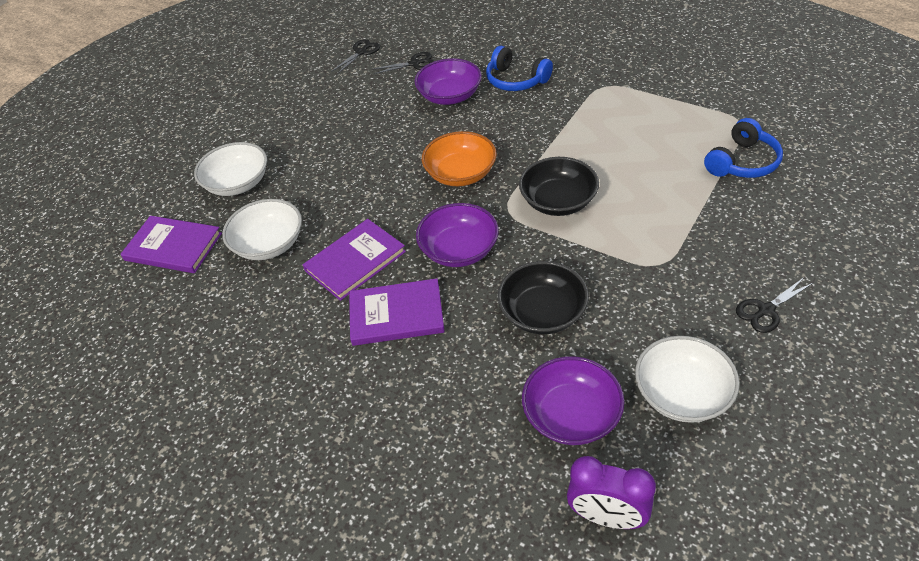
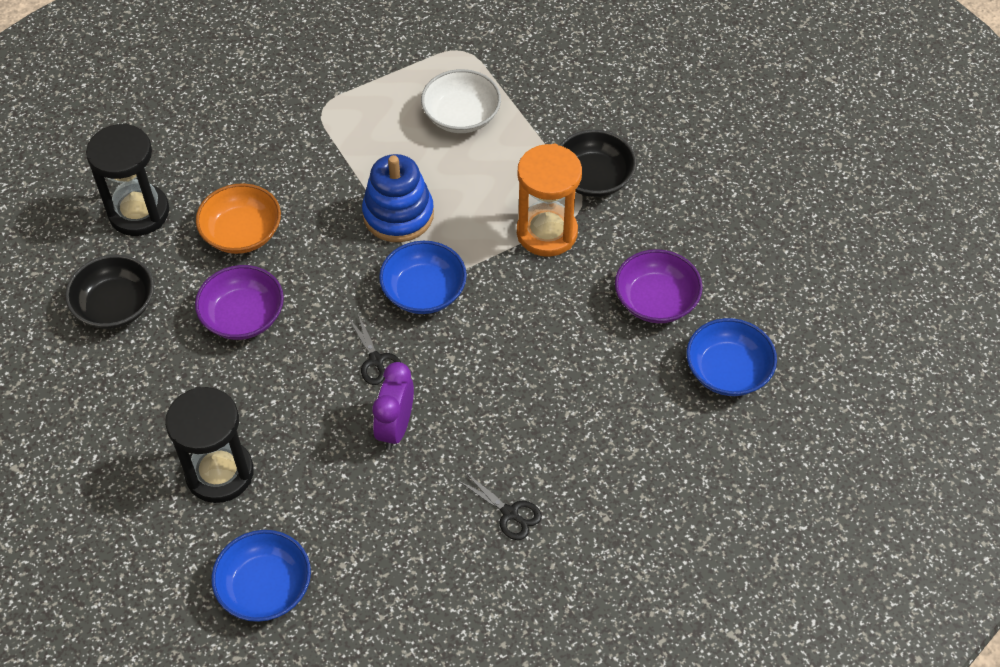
black hourglass: none = 0 -> [86,123,169,236] [165,387,254,503] = 2
black scissors: [331,39,380,74] [373,52,434,74] [736,277,813,333] = 3 -> [348,314,401,385] [457,472,542,540] = 2
blue bowl: none = 0 -> [211,530,311,622] [379,241,467,314] [686,318,777,396] = 3
blue headphones: [486,46,553,91] [704,118,783,178] = 2 -> none = 0
blue stacking toy: none = 0 -> [362,154,434,242] = 1
orange hourglass: none = 0 -> [517,144,582,257] = 1
purple book: [121,216,222,273] [303,219,406,301] [349,278,445,346] = 3 -> none = 0
purple bowl: [415,58,482,105] [416,203,499,267] [522,356,624,445] = 3 -> [195,265,284,340] [615,249,703,323] = 2
white bowl: [194,142,267,196] [222,199,302,260] [635,336,740,423] = 3 -> [421,69,501,133] = 1

